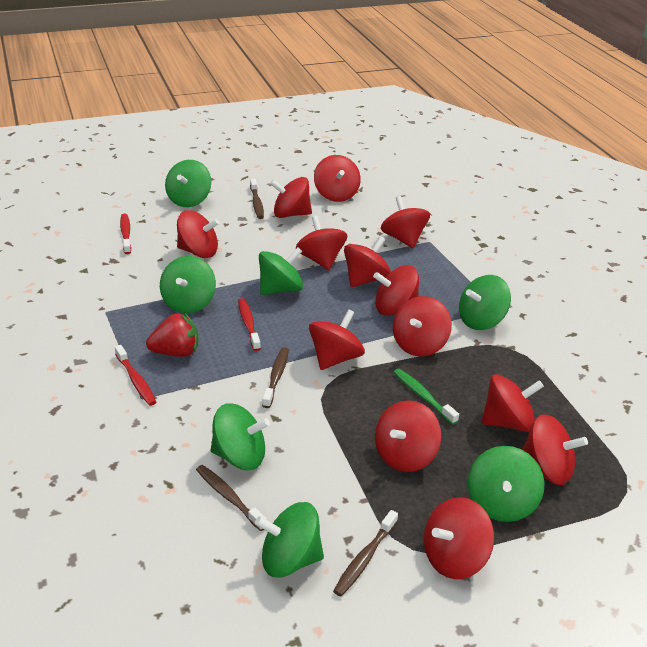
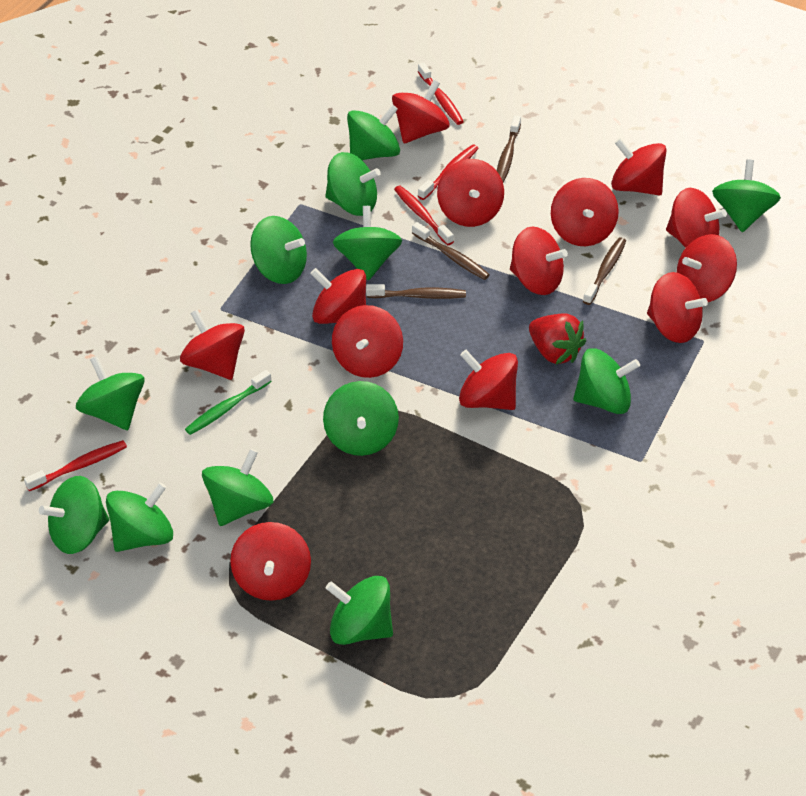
green spinning top: [160,256,216,313] [165,160,211,207] [211,403,270,470] [255,502,324,578] [259,247,303,295] [459,275,511,330] [468,446,544,522] = 7 -> [39,476,109,554] [76,356,145,430] [106,482,173,552] [202,449,274,526] [250,216,307,284] [323,381,399,456] [325,152,381,216] [326,576,393,645] [333,206,402,280] [347,104,400,160] [573,348,640,414] [712,159,781,232] = 12
red toothbrush: [115,345,156,406] [120,214,131,254] [238,298,261,351] = 3 -> [24,440,127,491] [394,185,454,246] [418,62,464,125] [418,144,479,200] = 4

